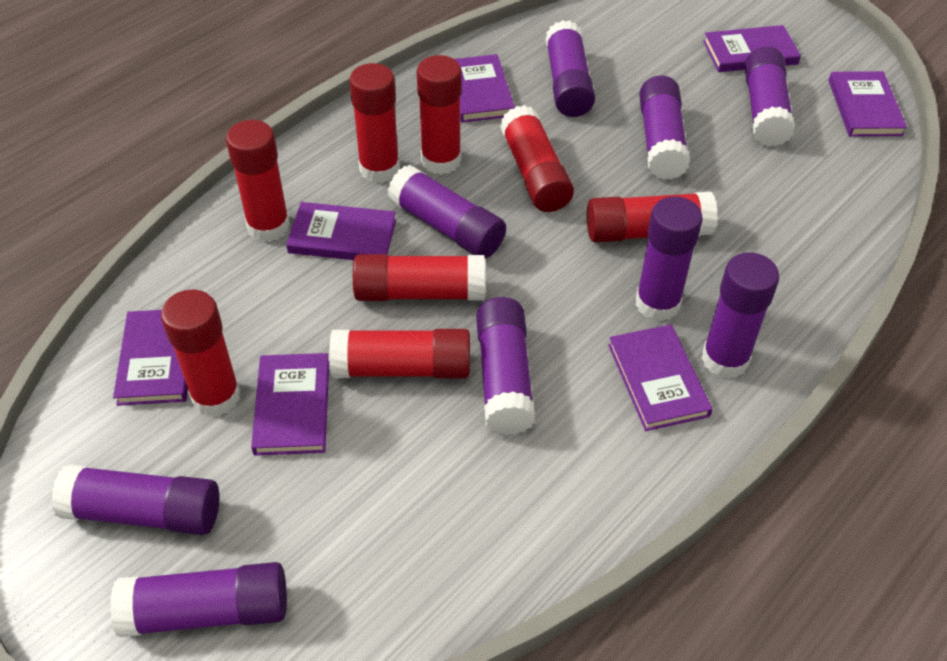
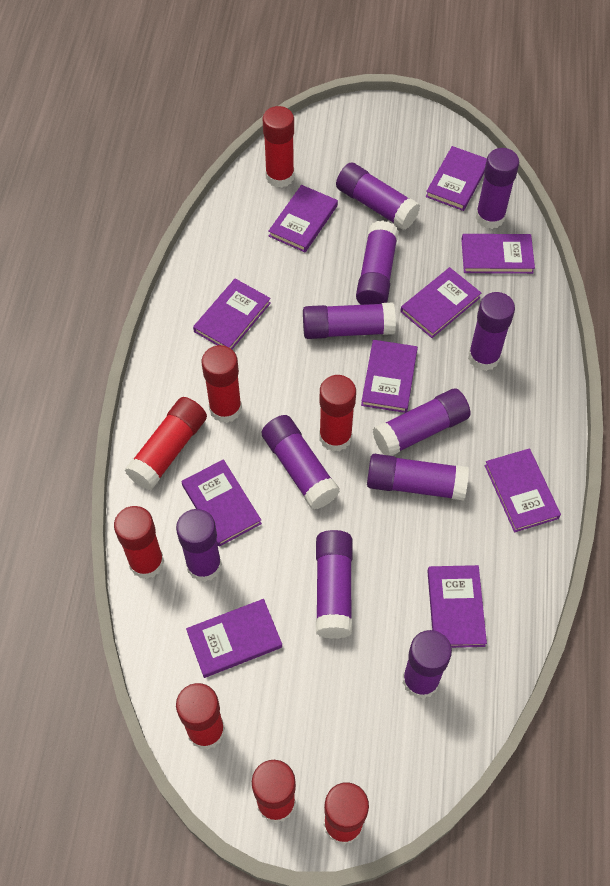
purple book: [113,310,188,406] [251,353,329,456] [286,202,396,260] [455,54,515,123] [608,324,713,431] [703,25,801,72] [829,71,907,137] = 7 -> [182,459,262,547] [186,599,282,678] [193,279,271,349] [268,185,338,252] [361,340,418,413] [400,267,481,338] [426,146,487,211] [427,565,487,648] [461,234,535,274] [485,448,561,532] = 10
purple glue stick: [51,464,220,535] [110,562,287,637] [387,165,506,258] [476,297,535,435] [545,20,595,117] [636,197,703,321] [639,76,690,180] [702,252,779,379] [744,47,795,147] = 9 -> [176,509,222,582] [262,415,340,509] [303,302,396,339] [316,530,353,639] [336,163,420,230] [356,220,399,305] [367,454,469,501] [373,389,470,456] [403,630,452,699] [468,292,515,371] [476,148,519,229] = 11

